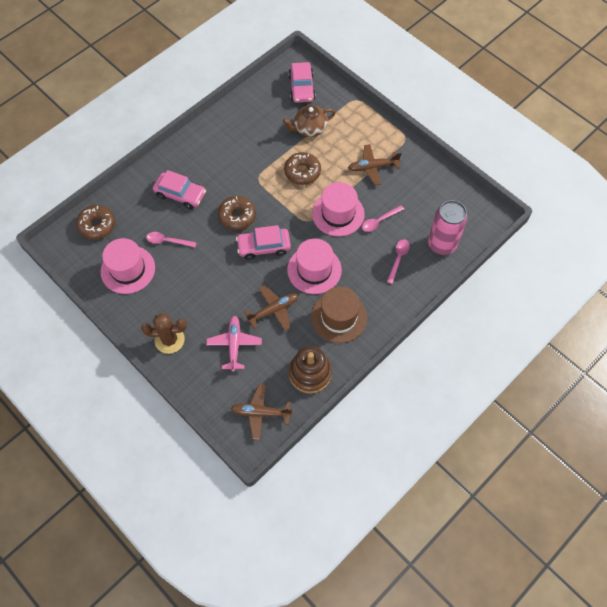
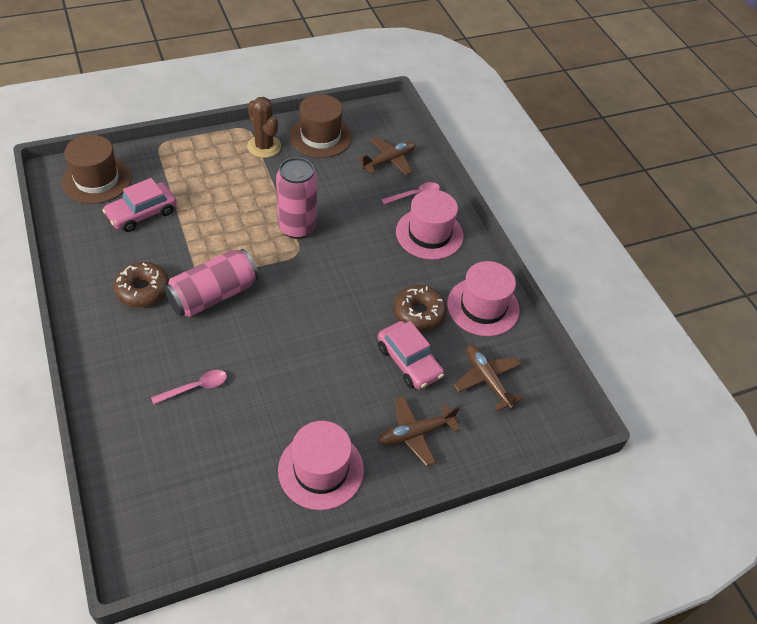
brown donut: [76,205,115,240] [218,196,256,230] [284,152,321,185] = 3 -> [114,262,169,308] [393,285,447,331] = 2
brown hat: [311,286,367,343] = 1 -> [62,135,132,204] [289,94,352,158] = 2
brown stacking toy: [289,346,332,394] = 1 -> none = 0
brown teapot: [283,105,336,137] = 1 -> none = 0
pink can: [428,200,467,255] = 1 -> [164,249,259,317] [276,157,317,239] = 2
pink car: [153,170,206,209] [236,225,291,260] [289,62,316,103] = 3 -> [102,178,177,232] [378,321,444,390] = 2
pink plane: [206,316,262,372] = 1 -> none = 0
pink spoon: [146,232,197,247] [362,205,404,232] [387,239,410,284] = 3 -> [151,370,227,405] [381,182,440,204] = 2

